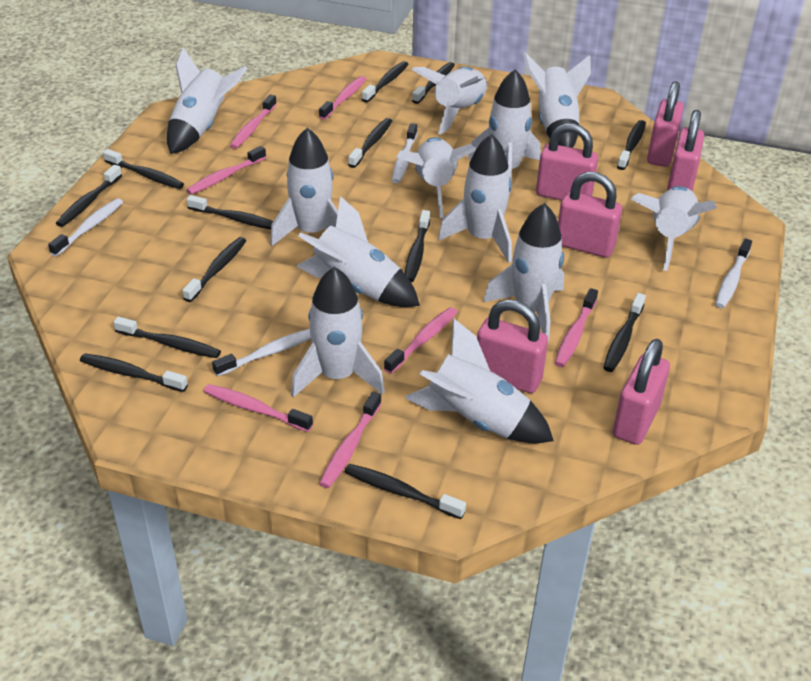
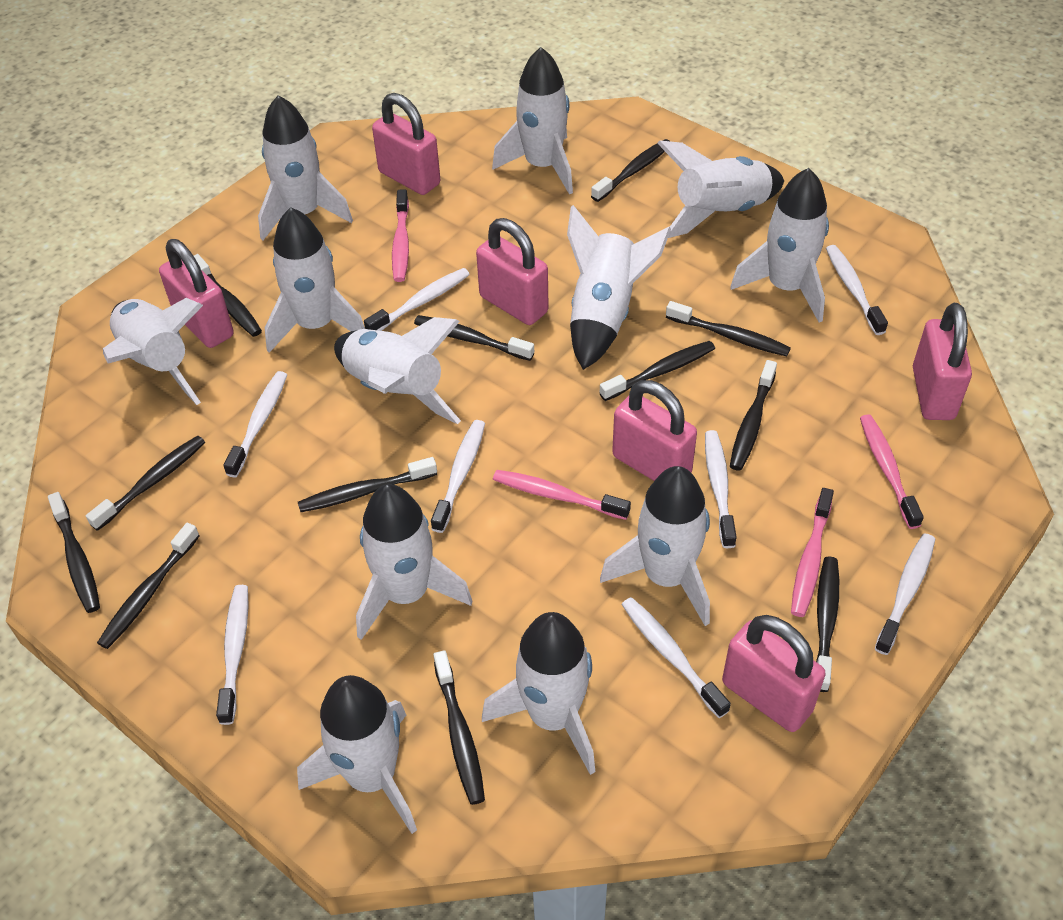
black toothbrush: [56,165,122,227] [80,353,188,392] [103,149,184,189] [113,317,221,358] [182,237,246,302] [187,195,273,229] [345,464,466,519] [348,118,392,168] [362,61,409,103] [405,210,430,282] [412,62,455,104] [603,293,646,372] [617,120,646,170] = 13 -> [48,492,100,613] [86,435,205,531] [97,523,200,649] [194,254,262,337] [298,457,437,512] [414,315,534,361] [433,650,485,805] [591,139,669,202] [600,341,715,401] [666,301,791,357] [730,360,777,471] [816,556,839,692] = 12
pink toothbrush: [186,146,266,195] [204,384,313,432] [230,95,277,149] [319,76,366,120] [319,392,382,488] [384,307,457,374] [555,288,598,367] = 7 -> [392,189,409,282] [493,470,631,520] [791,488,834,617] [860,414,924,529] = 4
white toothbrush: [48,198,123,256] [212,329,311,377] [392,123,417,183] [715,238,752,308] = 4 -> [216,585,249,725] [223,371,287,478] [364,268,470,331] [431,420,485,533] [622,597,731,718] [705,430,737,548] [826,245,888,335] [875,533,936,655] = 8

